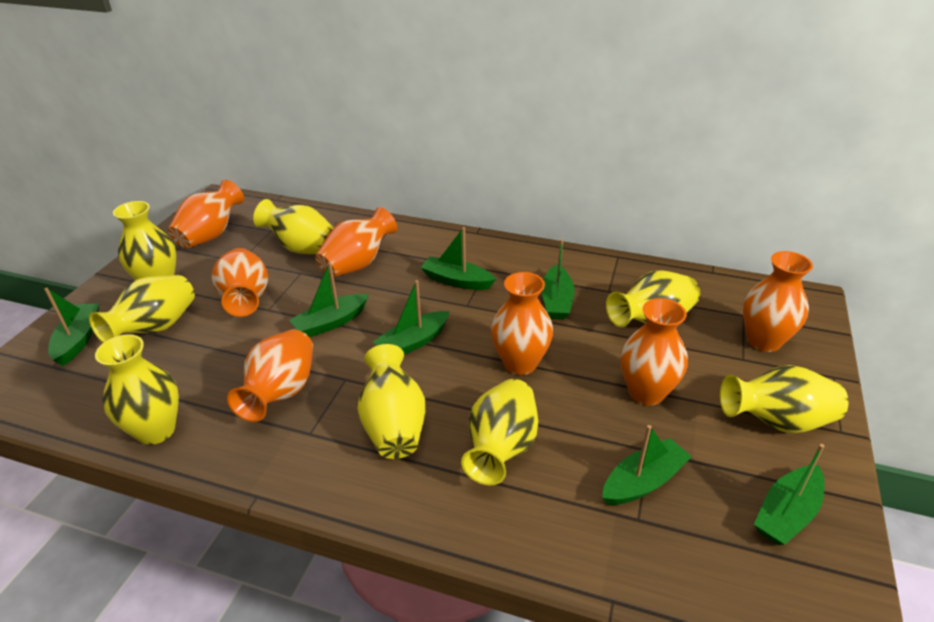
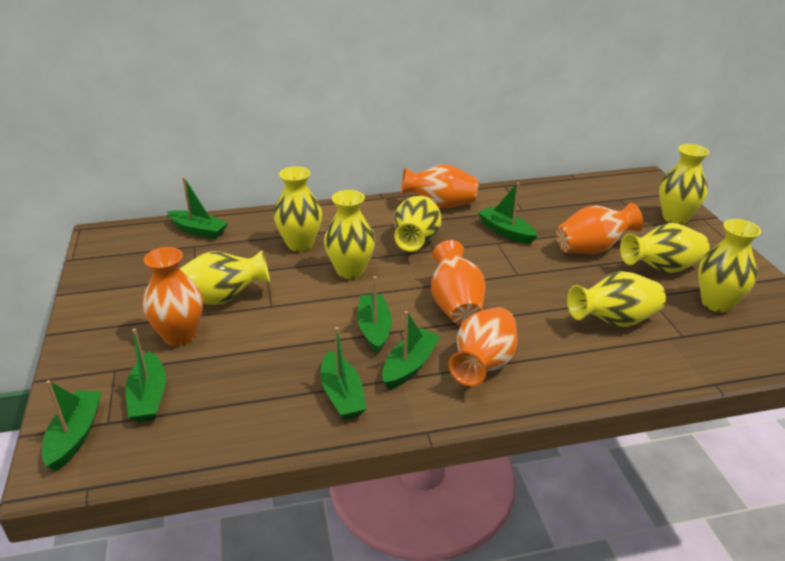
orange vase: [168,180,244,248] [212,248,268,317] [227,329,313,422] [315,207,397,277] [491,272,553,375] [621,298,688,405] [743,251,813,352] = 7 -> [143,247,203,346] [401,164,478,208] [431,240,486,325] [448,307,518,386] [556,203,643,254] = 5

